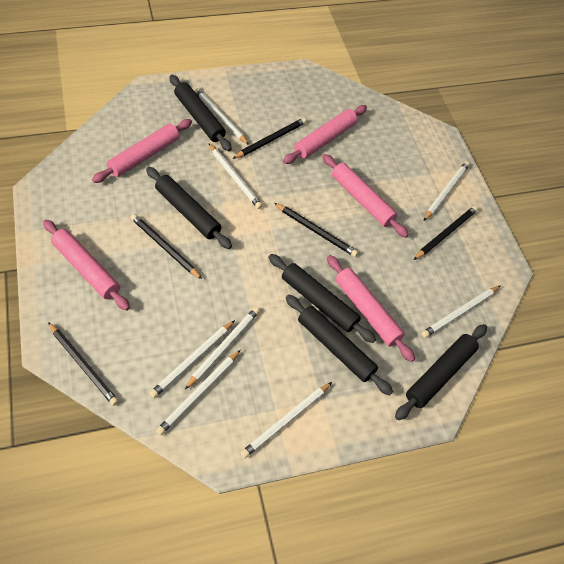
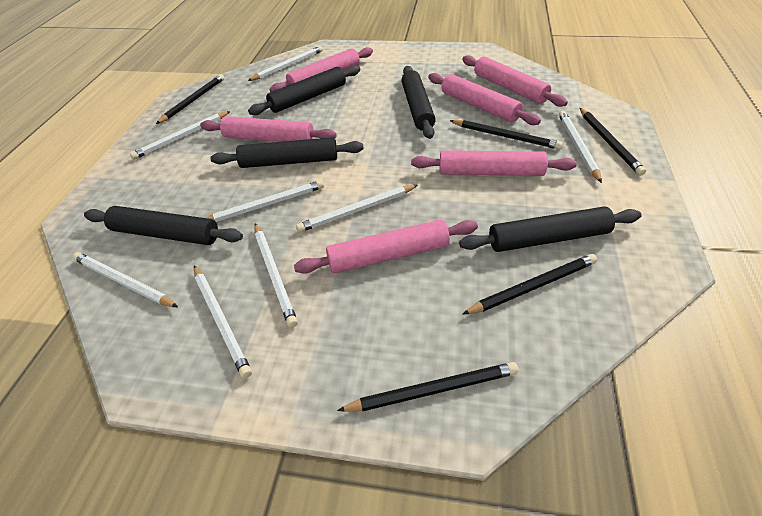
pink rolling pin: [43,220,130,311] [92,119,192,183] [283,105,367,164] [322,154,409,238] [327,255,415,362] = 5 -> [200,116,337,142] [269,47,373,92] [294,220,478,274] [411,150,577,176] [428,73,541,125] [462,55,568,107] = 6

